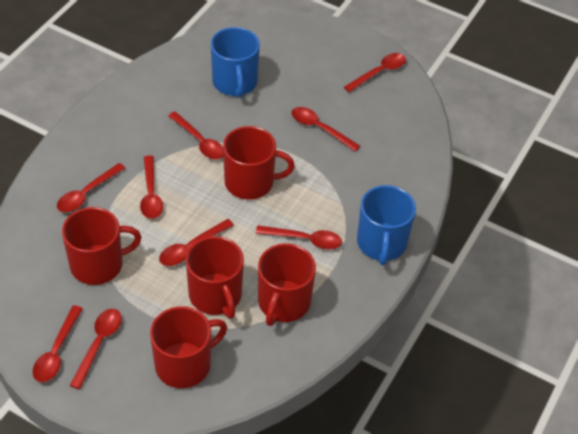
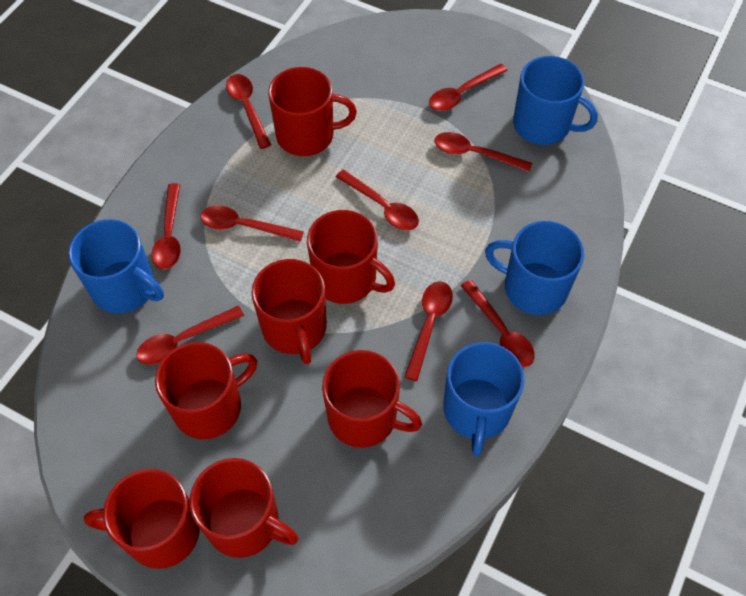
blue mug: [211,27,260,98] [357,185,416,265] = 2 -> [68,219,164,313] [443,342,525,456] [485,221,584,315] [513,56,598,145] = 4
red mug: [62,207,141,285] [150,306,227,388] [186,236,244,319] [223,126,295,200] [258,243,316,326] = 5 -> [84,469,200,569] [155,342,257,439] [190,458,298,558] [251,259,327,364] [268,67,357,156] [307,210,395,304] [322,350,422,448] = 7

